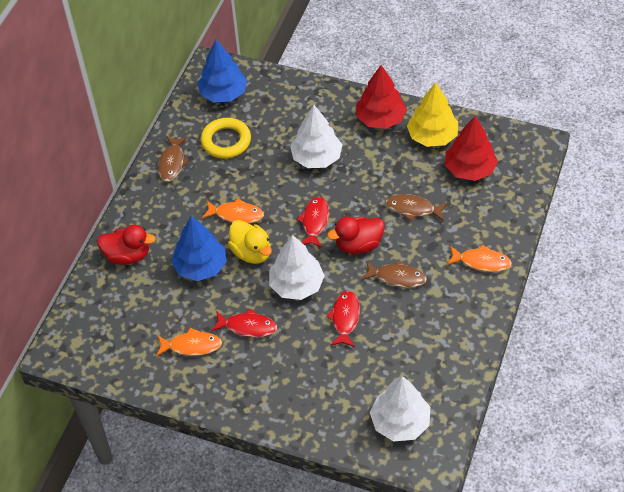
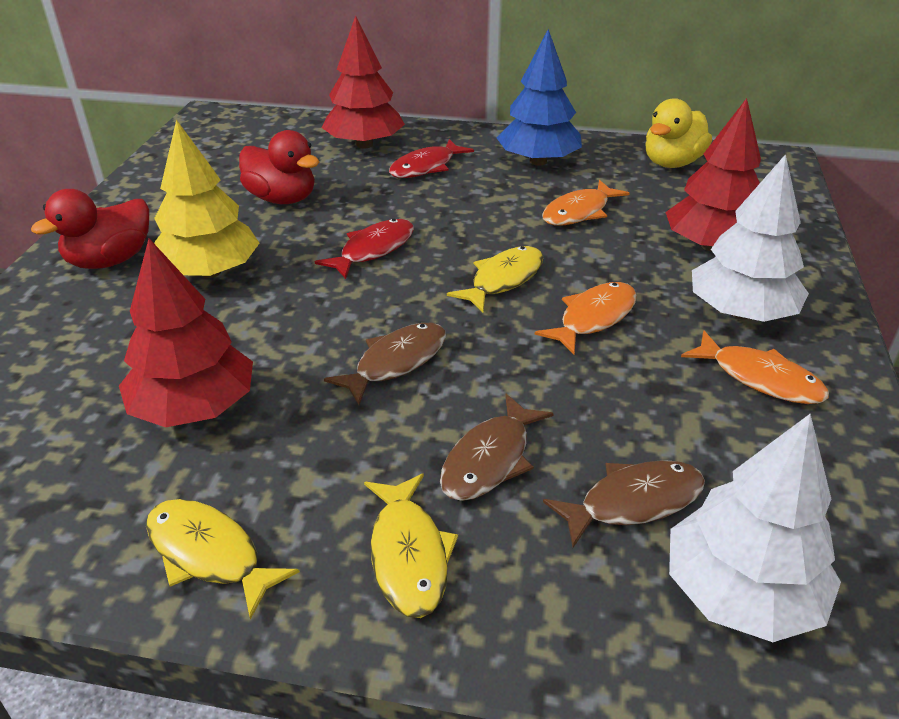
blue tree: [171,216,227,281] [197,40,247,103] = 2 -> [497,29,582,166] = 1
red fish: [211,309,277,337] [297,197,329,248] [326,291,360,347] = 3 -> [315,219,414,279] [389,139,474,178] = 2
red tree: [356,65,407,129] [445,116,498,181] = 2 -> [119,238,253,427] [321,16,405,148] [665,98,761,252] = 3
white tree: [269,235,325,300] [290,105,343,168] [370,376,430,442] = 3 -> [669,414,841,642] [692,154,809,322] = 2
yellow fish: none = 0 -> [146,499,300,620] [364,474,458,618] [447,246,543,312] = 3
yellow ring: [201,118,251,159] = 1 -> none = 0

